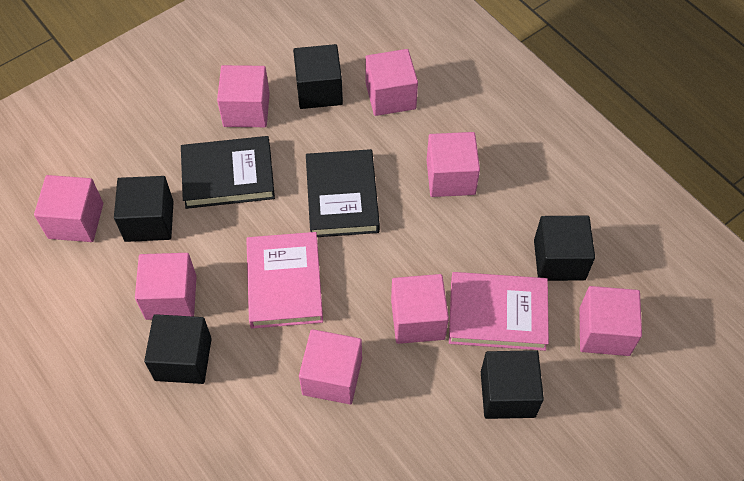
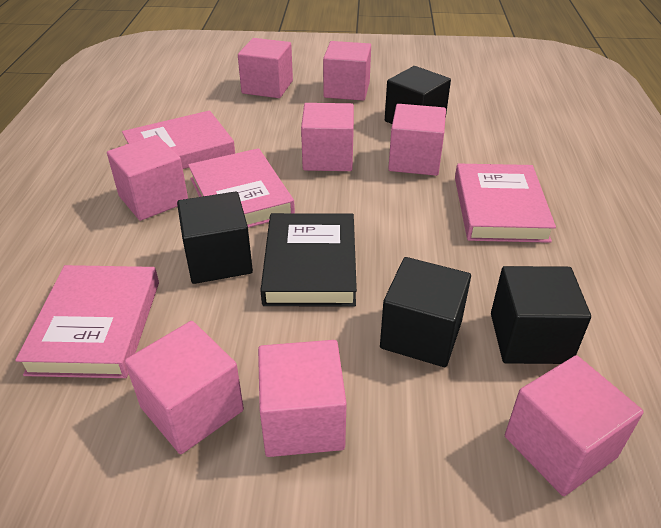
black book: [181,136,275,209] [306,149,380,237] = 2 -> [260,213,357,307] = 1
black cube: [114,176,174,242] [144,314,212,384] [293,44,343,109] [481,350,544,419] [534,216,595,281] = 5 -> [177,191,253,284] [380,257,471,367] [385,66,451,124] [491,266,591,364] = 4
pink book: [246,232,323,329] [449,272,549,351] = 2 -> [15,265,159,378] [122,110,235,169] [188,148,295,228] [455,164,556,243] = 4

